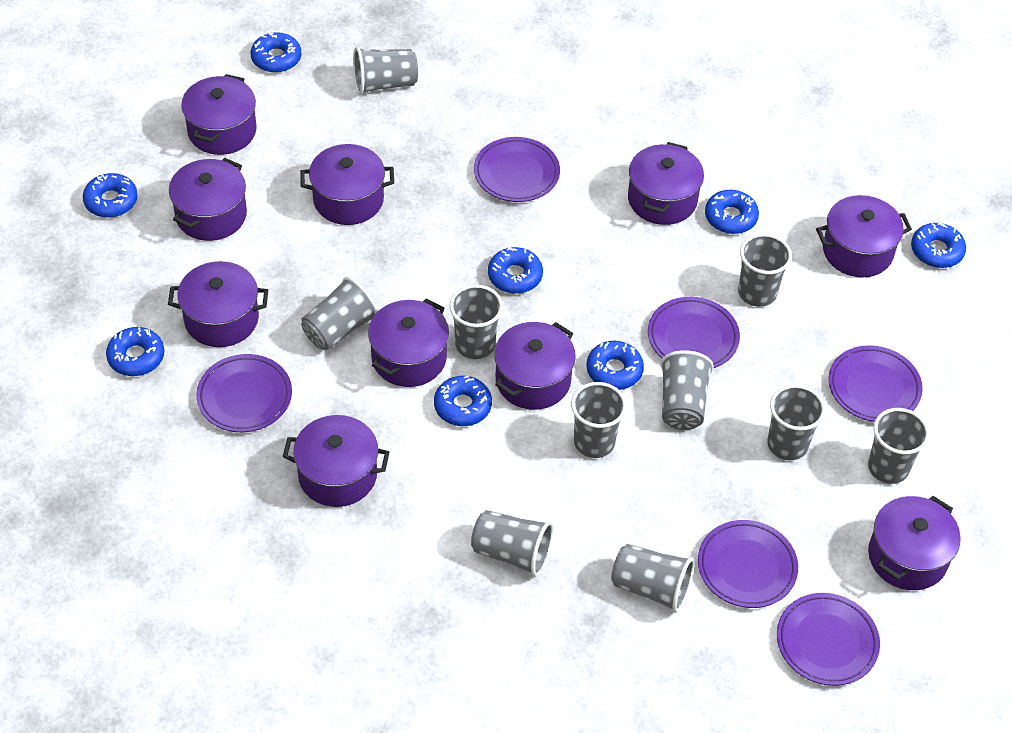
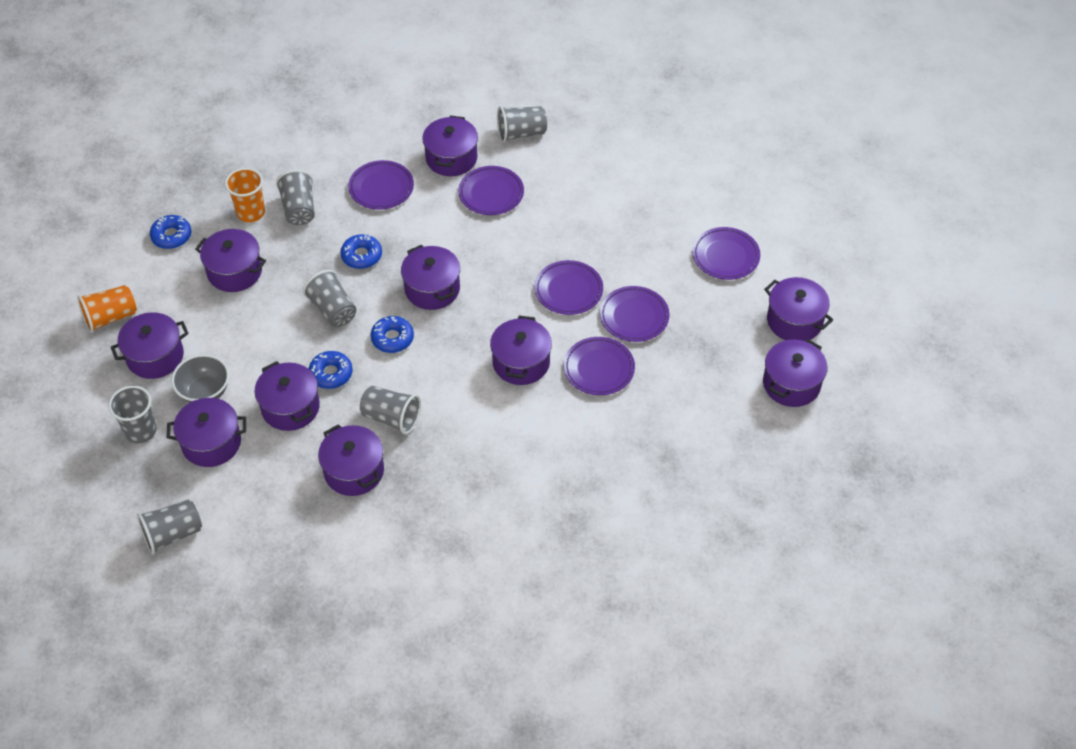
blue donut: [83,173,138,218] [106,327,164,376] [251,32,301,73] [434,376,492,426] [488,247,543,294] [586,341,644,390] [705,190,759,234] [911,222,966,268] = 8 -> [150,215,191,249] [309,351,353,389] [340,234,382,269] [370,316,414,353] = 4
grey bowl: none = 0 -> [171,354,229,403] = 1
grey cup: [301,277,378,350] [353,47,418,95] [449,285,503,359] [471,510,554,577] [571,382,627,458] [611,544,695,613] [660,350,714,430] [738,234,792,307] [767,385,826,460] [868,408,929,484] = 10 -> [108,386,157,444] [137,500,202,554] [276,170,315,225] [303,270,357,327] [360,386,421,434] [497,106,547,142] = 6
orange cup: none = 0 -> [77,285,137,333] [225,168,265,222] = 2

